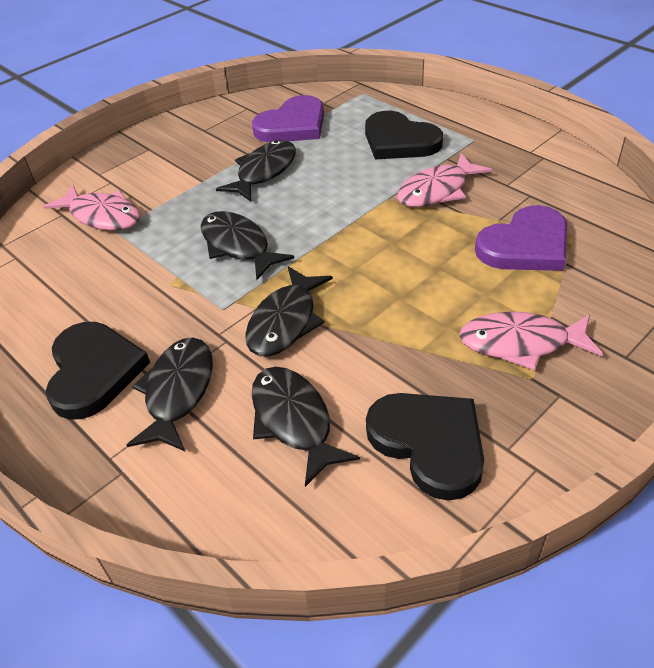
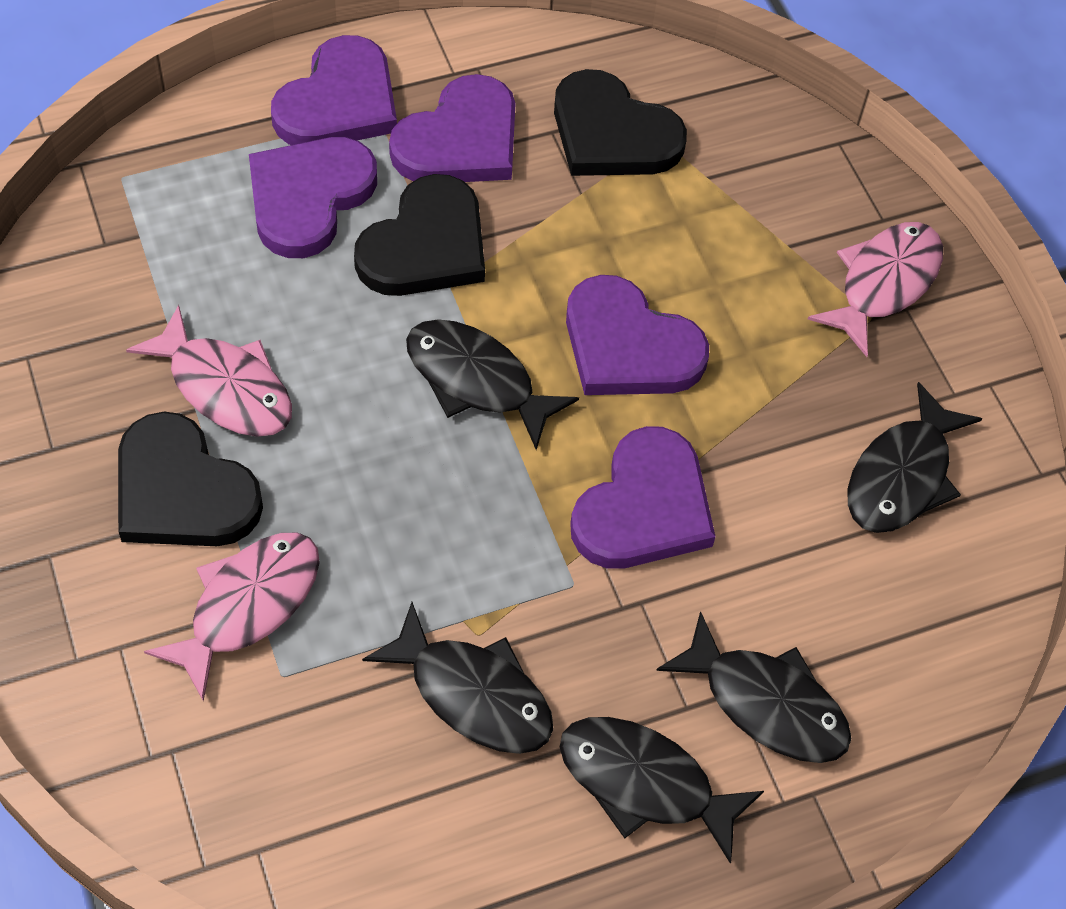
purple heart: [252,95,324,142] [475,205,567,271] = 2 -> [249,137,377,258] [271,35,397,145] [389,74,516,182] [566,275,709,395] [570,426,716,569] = 5

